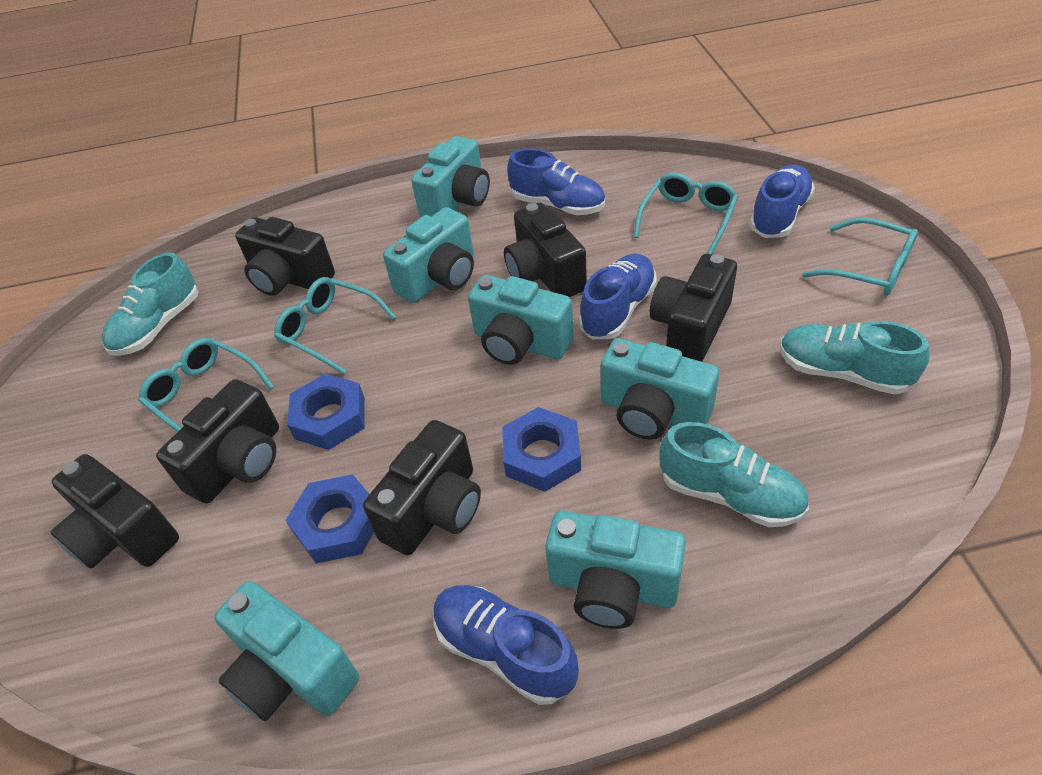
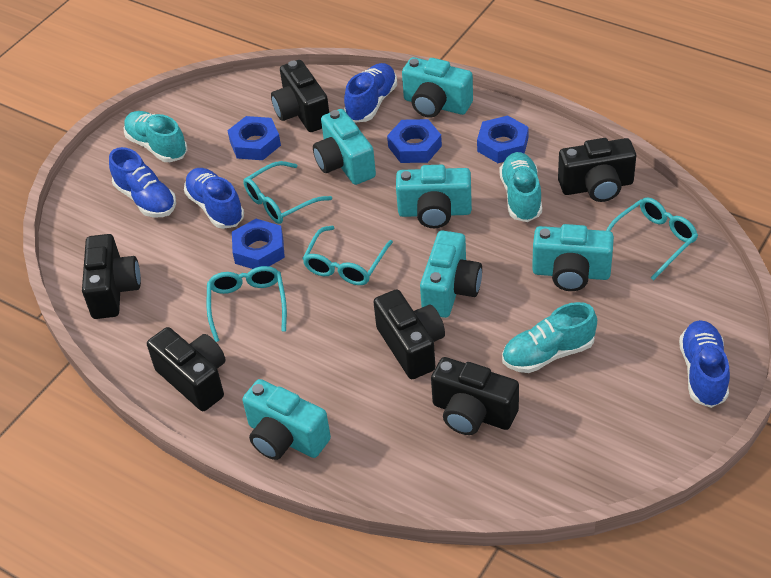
blue nut: [286,474,374,564] [287,374,365,450] [502,407,581,492] = 3 -> [227,116,281,160] [232,219,285,269] [387,119,442,163] [477,116,529,163] = 4

